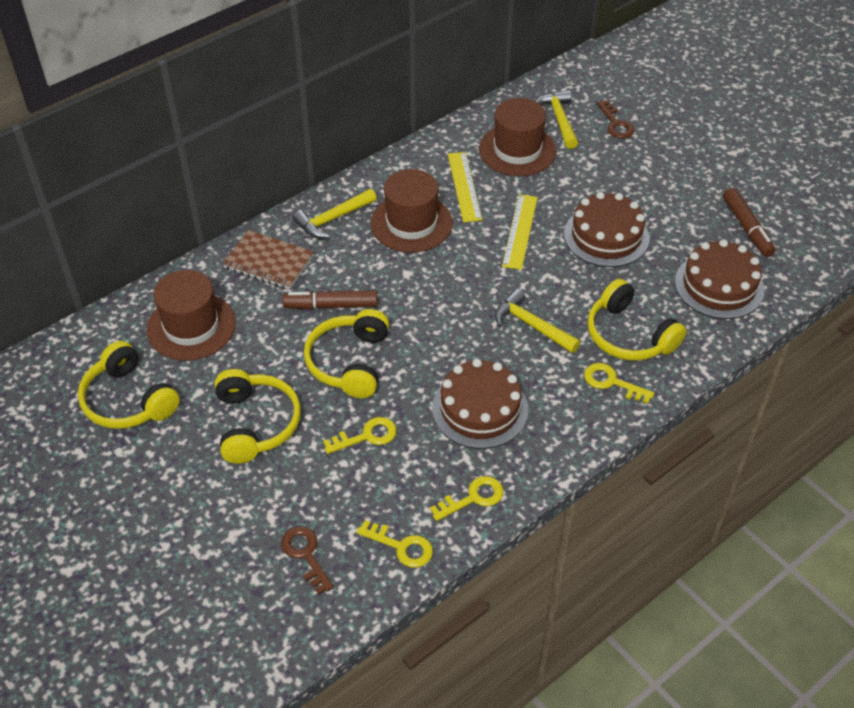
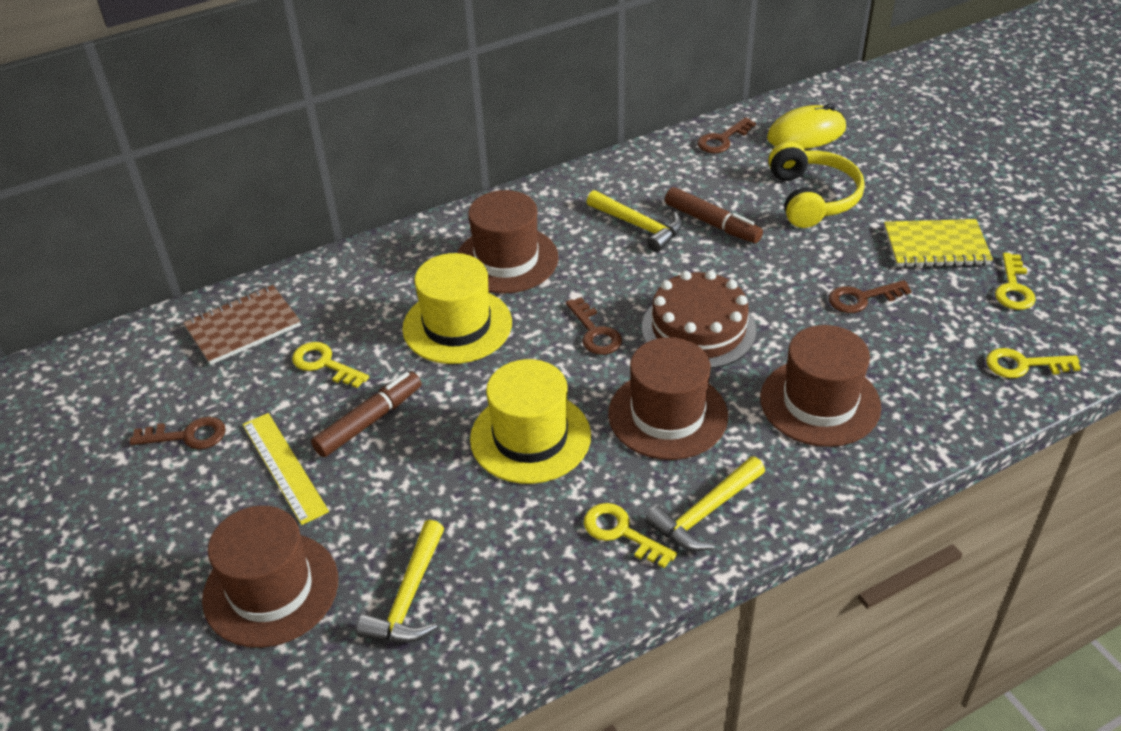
brown cake: [432,359,528,449] [564,192,649,267] [675,239,764,319] = 3 -> [642,270,756,369] = 1
brown hat: [146,270,236,361] [371,169,453,253] [479,98,556,176] = 3 -> [202,506,338,648] [457,190,558,294] [608,337,728,460] [760,325,881,447] = 4
brown key: [281,526,334,594] [597,100,635,139] = 2 -> [130,417,226,449] [566,297,622,355] [697,117,756,153] [829,280,912,313] = 4
yellow hat: none = 0 -> [402,253,512,364] [470,359,591,484] = 2
yellow headphones: [78,341,180,429] [215,369,301,464] [304,309,389,398] [587,279,687,361] = 4 -> [768,142,865,228] = 1
yellow mouse: none = 0 -> [767,104,846,149] = 1
yellow notebook: none = 0 -> [884,219,993,268] = 1
yellow ruler: [448,152,482,222] [502,194,538,270] = 2 -> [243,413,329,525] = 1

